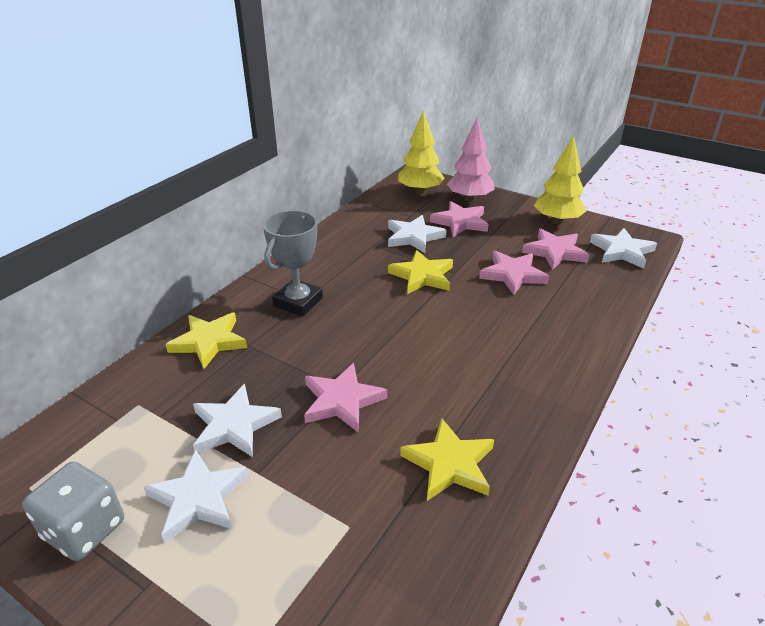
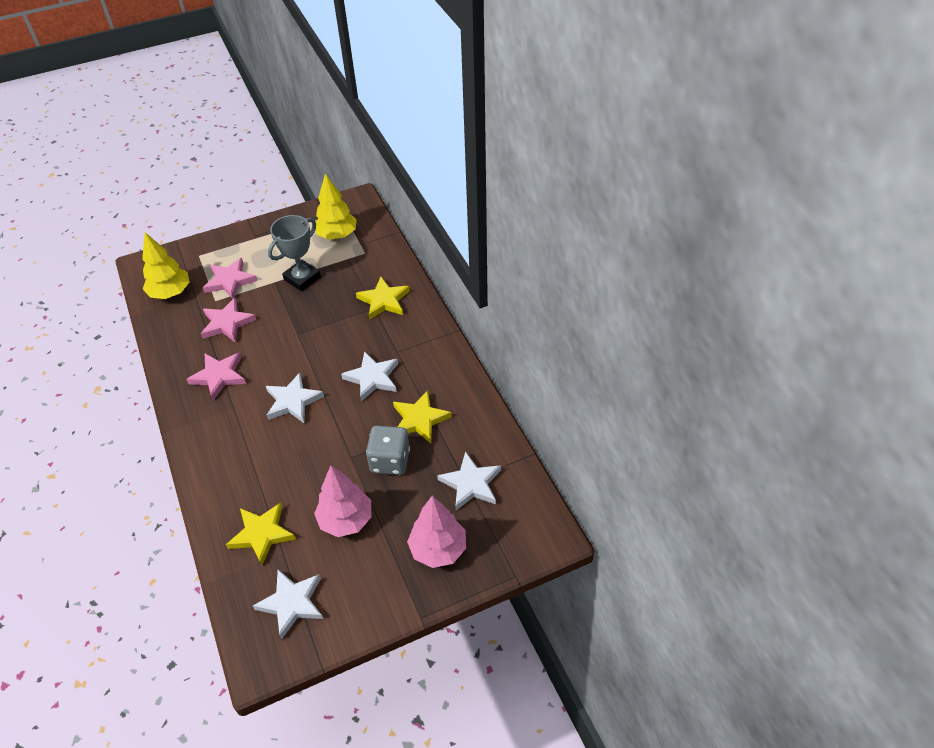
pink star: [304,363,387,433] [430,201,488,237] [479,251,549,295] [522,229,589,270] = 4 -> [186,353,246,400] [201,298,256,342] [203,258,257,299] = 3
pink tree: [447,117,495,202] = 1 -> [314,465,371,537] [407,496,466,568] = 2

